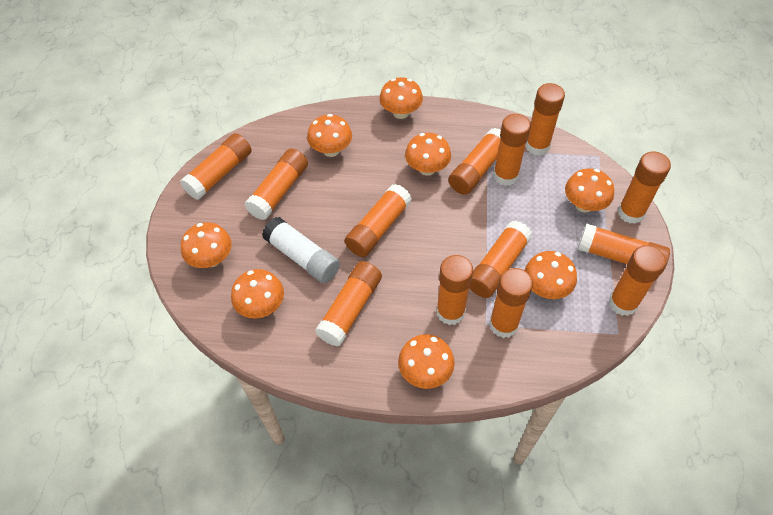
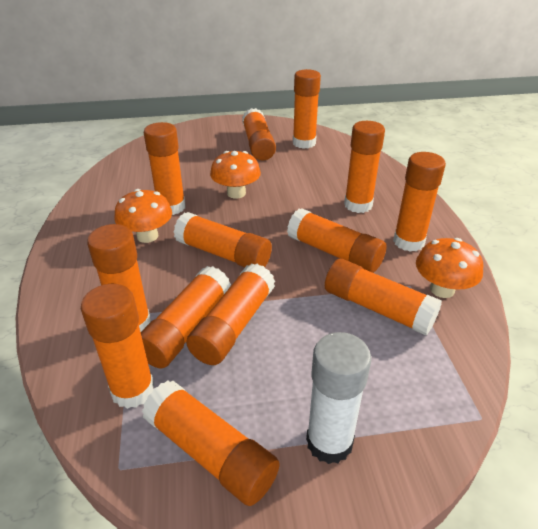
orange mushroom: [181,222,232,268] [231,269,284,318] [307,114,352,157] [379,77,423,119] [398,334,455,389] [405,133,451,176] [524,251,577,299] [565,168,614,213] = 8 -> [114,189,172,243] [210,151,261,199] [416,238,483,298] = 3

